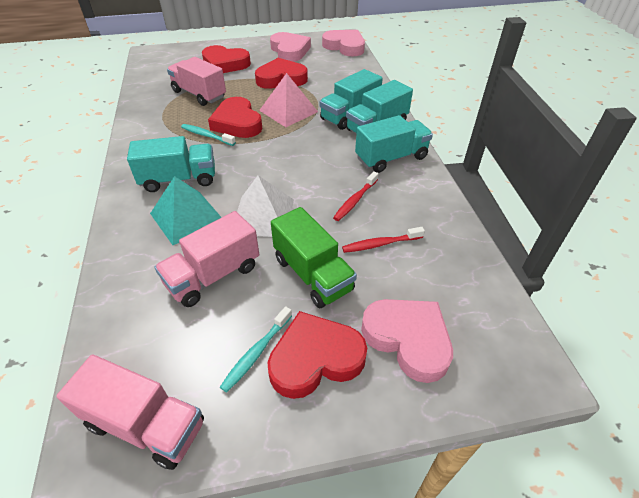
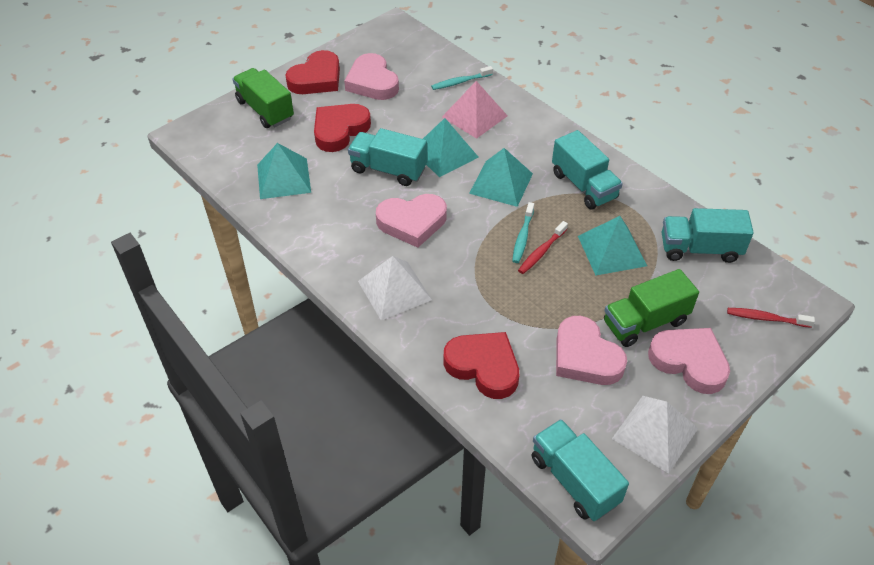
green truck: [271,207,357,309] = 1 -> [232,68,294,128] [604,269,699,347] = 2
pink heart: [270,32,311,62] [322,30,365,56] [361,299,453,383] = 3 -> [344,53,399,100] [376,194,447,248] [556,316,627,385] [648,328,730,394] = 4
pink truck: [56,354,204,470] [154,211,259,307] [167,57,226,106] = 3 -> none = 0
red heart: [202,45,251,73] [208,97,263,138] [255,58,308,89] [267,311,367,399] = 4 -> [285,50,340,94] [314,104,371,152] [443,332,519,399] = 3
turquoise pyramid: [150,176,222,245] = 1 -> [257,143,311,199] [423,118,479,177] [469,148,533,207] [578,216,647,276] = 4
white pyramid: [237,175,294,237] = 1 -> [358,256,432,320] [612,396,698,474] = 2

